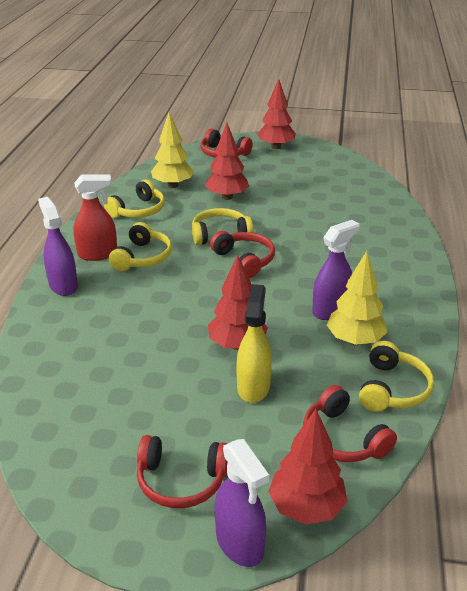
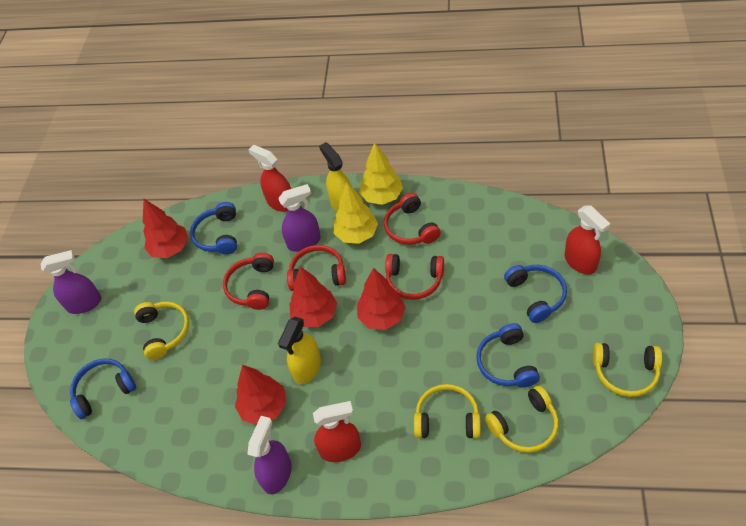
blue headphones: none = 0 -> [70,358,136,419] [190,202,237,254] [476,323,540,388] [504,265,567,323] = 4
red spray bottle: [73,174,117,261] = 1 -> [248,145,291,212] [313,401,361,462] [565,205,610,275] = 3
yellow spray bottle: [236,284,272,403] = 1 -> [278,317,321,384] [319,142,352,212] = 2

